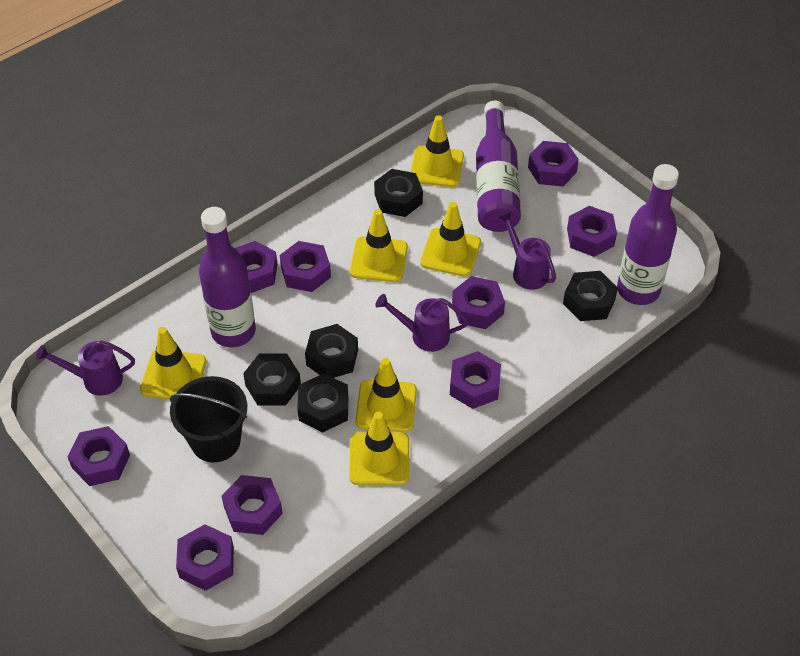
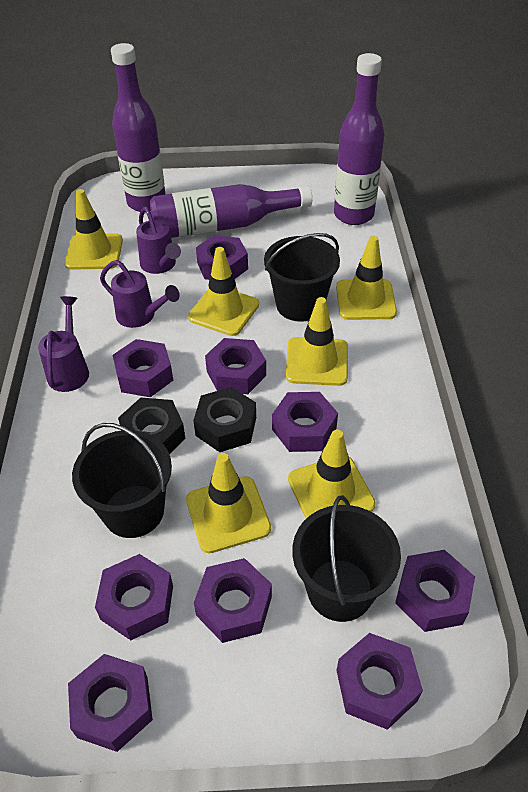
black bucket: [170,376,247,462] = 1 -> [72,423,172,538] [264,233,340,322] [292,495,401,622] = 3
black nut: [243,354,301,406] [297,373,348,432] [305,324,358,378] [374,169,423,217] [563,271,618,321] = 5 -> [118,398,186,454] [193,387,256,452] = 2

